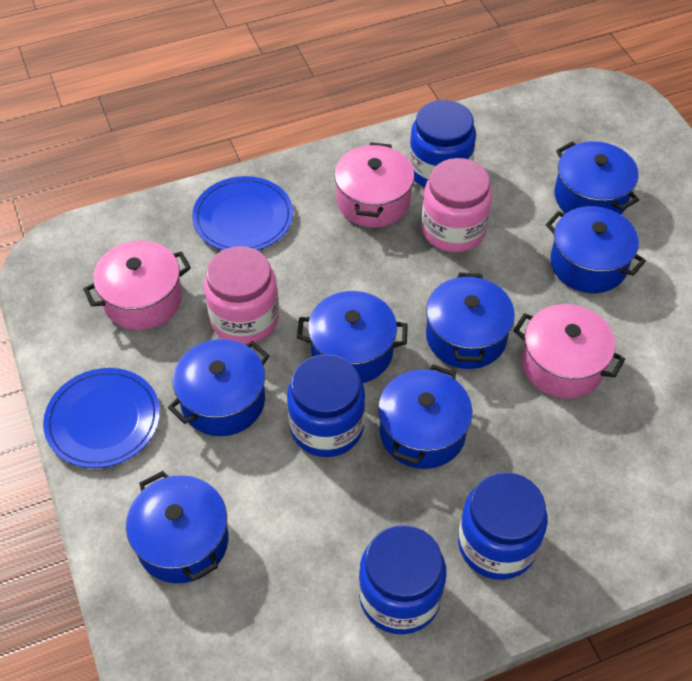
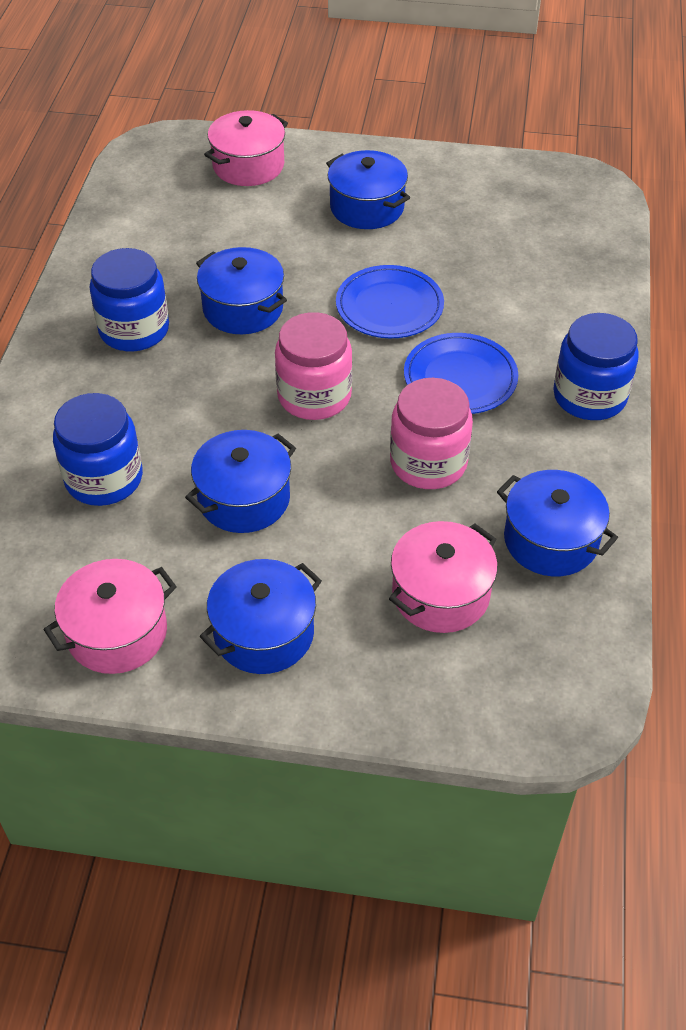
blue jar: [287,354,365,457] [359,525,446,634] [409,100,476,188] [458,472,548,580] = 4 -> [53,393,143,506] [90,248,169,351] [553,313,639,420] = 3
blue pot: [126,471,228,583] [168,339,270,436] [297,291,408,383] [378,364,472,469] [426,272,515,369] [546,206,646,293] [554,141,639,215] = 7 -> [185,430,296,533] [196,247,287,334] [200,559,322,674] [326,150,410,229] [497,470,618,576] = 5

